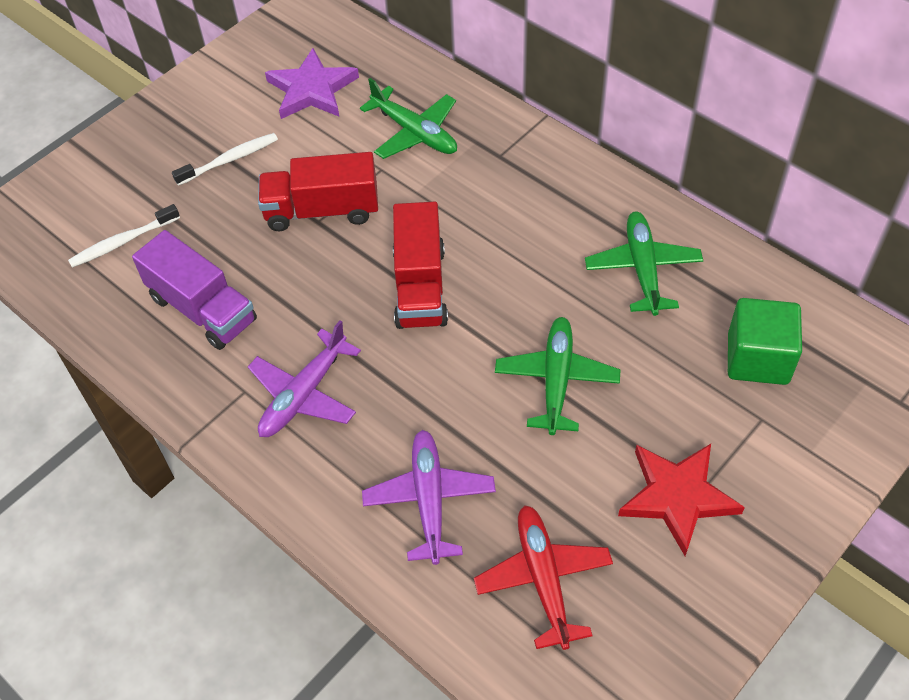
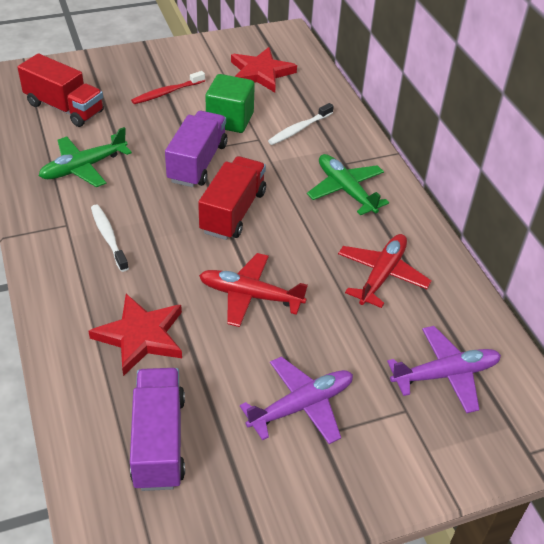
green plane: [360,78,457,159] [495,317,621,435] [585,211,703,316] = 3 -> [39,127,132,187] [307,154,389,215] = 2
purple star: [265,48,359,119] = 1 -> none = 0
purple truck: [132,230,257,350] = 1 -> [130,368,185,491] [165,111,228,187] = 2
red plane: [474,505,613,650] = 1 -> [199,253,308,327] [338,234,432,308] = 2
red star: [618,444,745,556] = 1 -> [89,294,182,376] [231,47,297,93] = 2
red toothbrush: none = 0 -> [131,71,205,104] = 1

